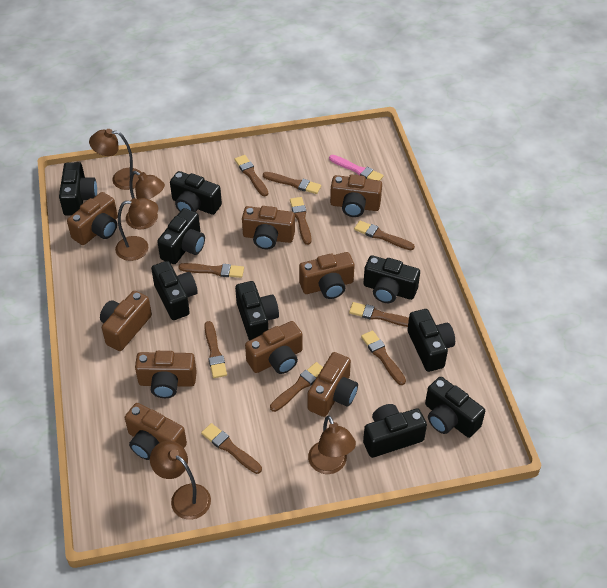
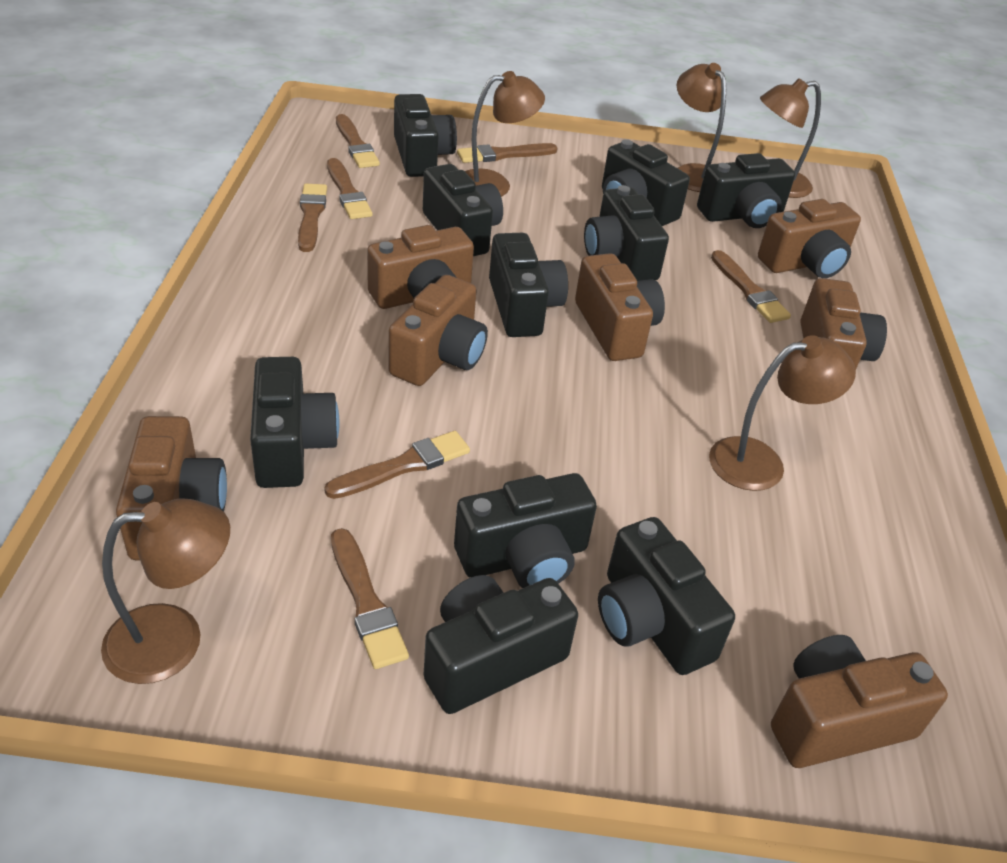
black camera: [59,162,97,216] [151,261,198,320] [157,208,205,264] [170,171,222,215] [235,281,279,341] [363,255,420,303] [363,404,427,458] [407,309,455,372] [425,377,485,438] = 9 -> [250,357,339,488] [394,94,457,177] [423,164,503,256] [424,575,578,714] [454,473,597,588] [489,233,568,337] [584,185,669,281] [598,517,735,675] [602,139,690,226] [697,153,795,228] = 10
brown brush: [179,263,244,278] [201,423,262,474] [204,321,227,378] [234,155,268,196] [263,172,321,194] [270,362,323,412] [290,197,311,245] [349,302,409,327] [354,221,415,250] [361,330,406,385] = 10 -> [298,184,327,252] [324,431,470,499] [327,158,372,219] [331,528,409,669] [336,114,380,168] [457,143,558,163] [711,250,791,323] = 7
brown camera: [67,192,118,245] [100,291,152,351] [125,403,187,460] [135,351,197,398] [242,206,295,249] [245,321,303,374] [299,252,355,299] [307,352,358,417] [330,175,382,217] = 9 -> [116,416,227,560] [367,225,474,309] [388,275,488,386] [575,253,665,361] [758,199,861,278] [771,635,948,768] [801,278,887,369] = 7
pink brush: [329,155,383,180] = 1 -> none = 0

